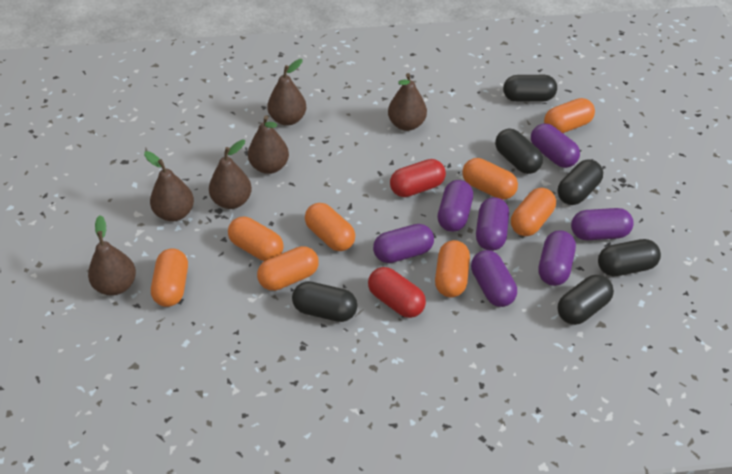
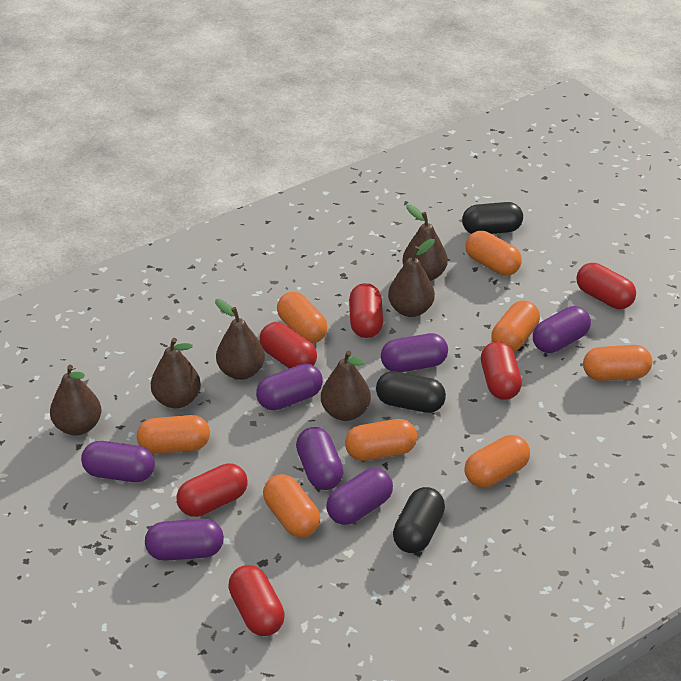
black capsule: [292,281,357,322] [495,129,543,174] [503,75,557,102] [558,159,603,205] [558,275,614,325] [598,239,661,276] = 6 -> [376,371,446,413] [393,487,445,553] [462,202,523,234] = 3
red capsule: [368,267,426,318] [390,159,446,197] = 2 -> [177,463,248,517] [228,565,285,636] [260,322,317,368] [349,283,383,338] [481,341,522,400] [576,263,636,309] = 6

